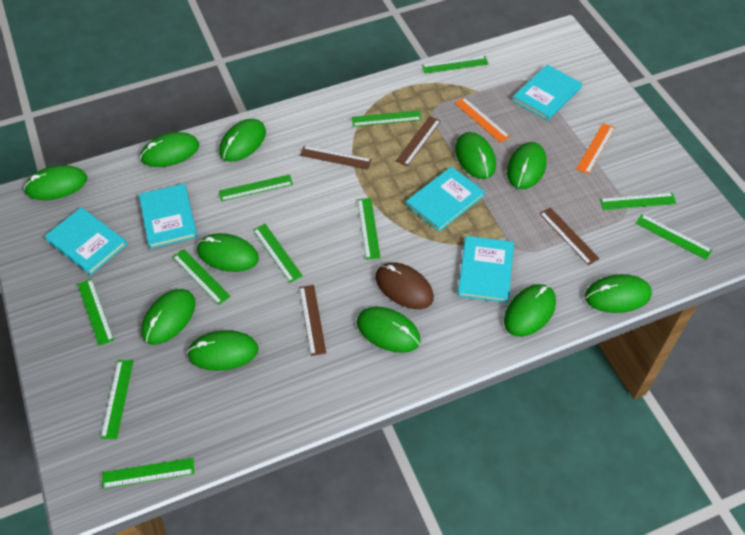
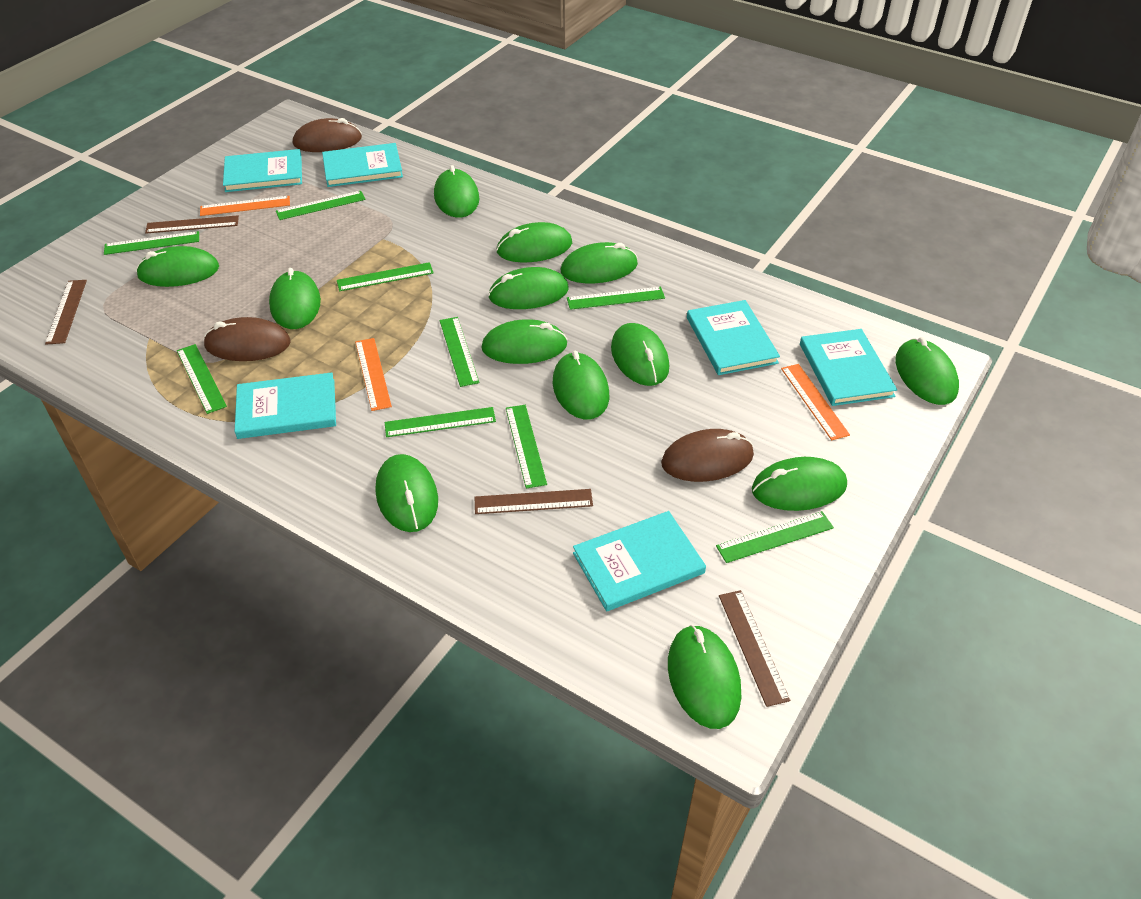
brown mouse: [375,262,434,309] = 1 -> [203,317,290,361] [293,118,362,152] [661,429,754,482] = 3
green mouse: [24,165,87,200] [140,132,199,167] [141,289,195,345] [187,330,259,371] [197,233,259,272] [219,119,266,162] [357,307,421,353] [455,132,496,179] [504,284,556,337] [507,142,547,189] [585,274,652,313] = 11 -> [136,246,219,287] [269,268,321,329] [376,454,438,532] [434,165,479,218] [481,319,568,364] [488,267,569,309] [496,222,572,262] [553,351,609,419] [561,242,638,283] [611,323,669,386] [668,625,741,729] [752,457,847,511] [895,337,959,405] = 13
green ruler: [77,279,114,346] [100,360,134,439] [102,458,194,489] [173,249,231,305] [219,174,293,201] [253,224,303,283] [352,110,422,127] [357,198,381,260] [422,56,488,74] [600,193,676,210] [636,214,712,260] = 11 -> [104,231,199,255] [177,344,227,414] [276,191,366,220] [337,262,434,291] [384,407,496,437] [440,317,480,387] [506,405,547,489] [567,287,665,310] [716,511,834,563] = 9
orange ruler: [455,97,510,143] [576,123,615,174] = 2 -> [200,196,290,216] [355,338,392,411] [781,364,850,440] = 3
turquoise book: [44,207,127,275] [139,184,197,249] [406,166,485,232] [458,236,514,303] [512,65,582,121] = 5 -> [223,149,302,192] [234,373,336,439] [322,143,403,187] [573,511,706,611] [687,300,780,375] [800,329,897,406] = 6

